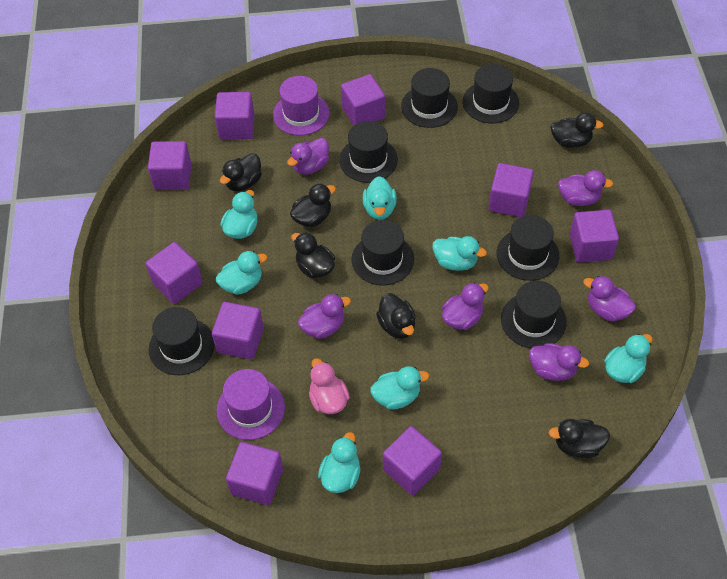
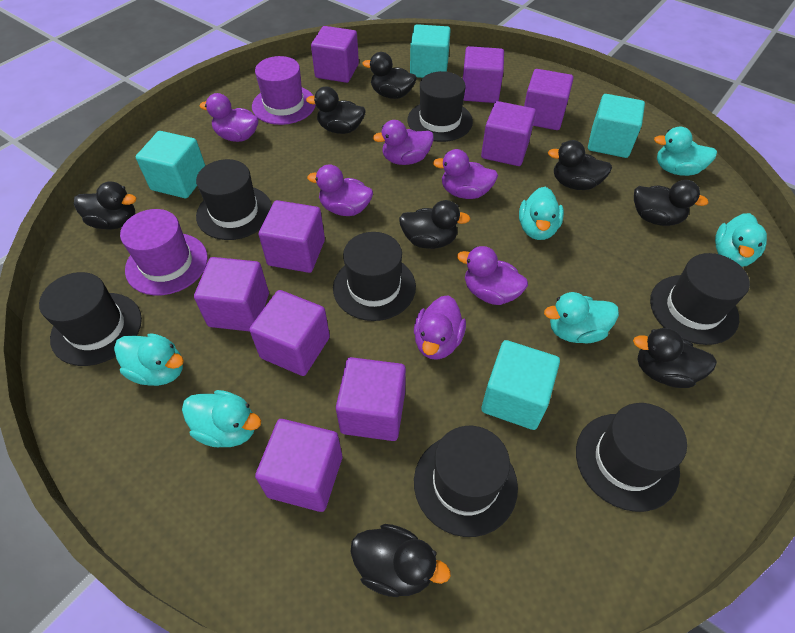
black duck: [220,153,262,191] [290,183,336,227] [291,232,335,278] [376,293,416,339] [549,419,610,458] [550,112,603,148] = 6 -> [74,182,136,229] [306,86,366,134] [350,524,451,597] [362,52,417,99] [399,200,470,249] [548,140,612,190] [633,328,717,388] [634,180,709,226] = 8
pink duck: [309,358,350,414] = 1 -> none = 0
turquoise cube: none = 0 -> [136,131,205,198] [410,24,451,78] [481,340,560,430] [588,94,645,158] = 4
turquoise duck: [216,251,267,295] [220,190,257,239] [318,432,361,493] [363,176,397,220] [370,366,429,410] [432,236,487,271] [604,334,652,383] = 7 -> [114,333,184,386] [182,390,261,448] [519,187,564,240] [544,292,619,343] [654,127,717,176] [715,213,767,267] = 6

